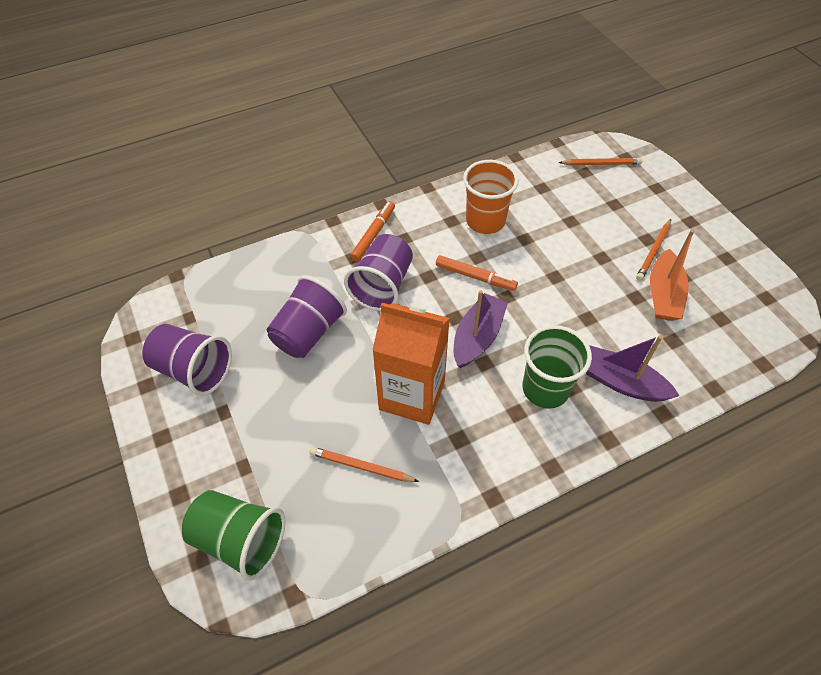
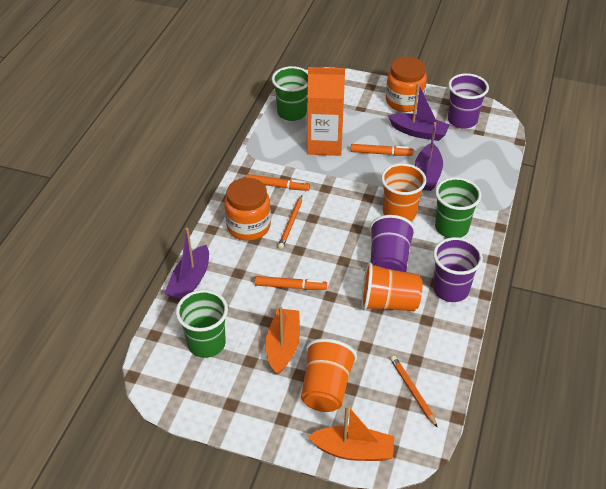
green cup: [182,490,285,581] [523,325,592,409] = 2 -> [176,290,228,358] [272,66,308,121] [435,177,481,238] = 3
orange boat: [650,230,694,321] = 1 -> [266,306,300,375] [307,405,394,461] = 2
orange cup: [463,160,519,234] = 1 -> [301,338,357,412] [361,262,423,311] [381,163,426,221] = 3
orange jar: none = 0 -> [224,178,271,241] [386,57,427,112] = 2
orange marker: [350,201,395,262] [436,255,518,291] = 2 -> [246,174,310,191] [255,276,327,290] [350,144,413,156] = 3
orange pencil: [310,447,419,482] [558,158,642,165] [636,219,671,281] = 3 -> [278,195,302,249] [390,356,438,428] = 2
purple boat: [453,290,508,368] [586,335,679,402] = 2 -> [164,228,209,300] [388,83,450,141] [415,122,443,191] = 3

